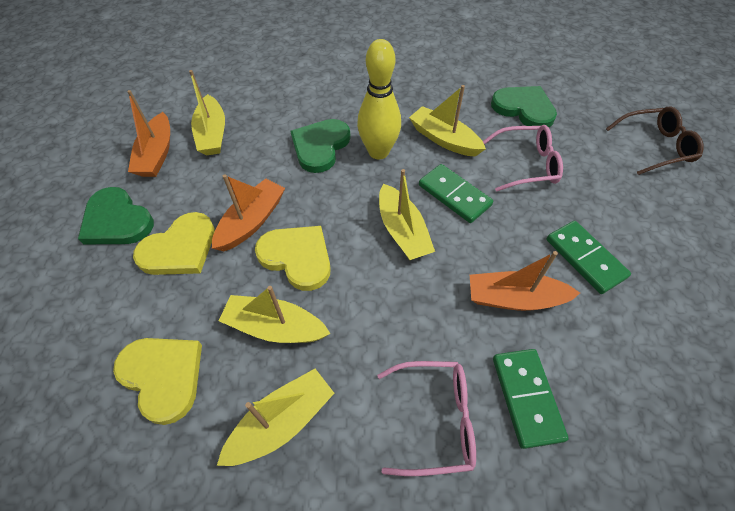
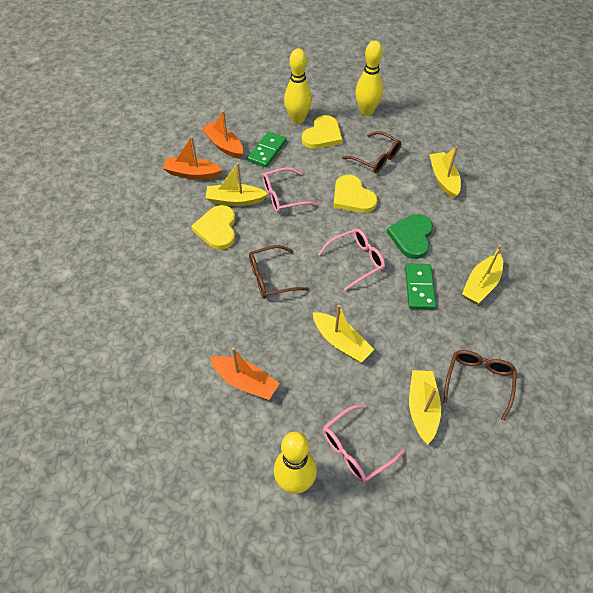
brown glasses: [606,106,704,175] = 1 -> [249,245,309,299] [342,131,401,173] [443,350,517,421] = 3
green domino: [419,164,493,223] [493,349,569,449] [547,221,631,294] = 3 -> [247,131,287,167] [405,263,436,309] = 2
green heart: [78,187,154,244] [290,119,351,173] [491,86,557,127] = 3 -> [387,214,433,259] = 1
pink glasses: [377,361,476,476] [483,125,563,192] = 2 -> [263,167,318,213] [318,228,385,291] [323,405,405,483] = 3
yellow bowling pin: [357,39,401,159] = 1 -> [274,432,317,494] [284,49,312,124] [355,40,383,116] = 3

